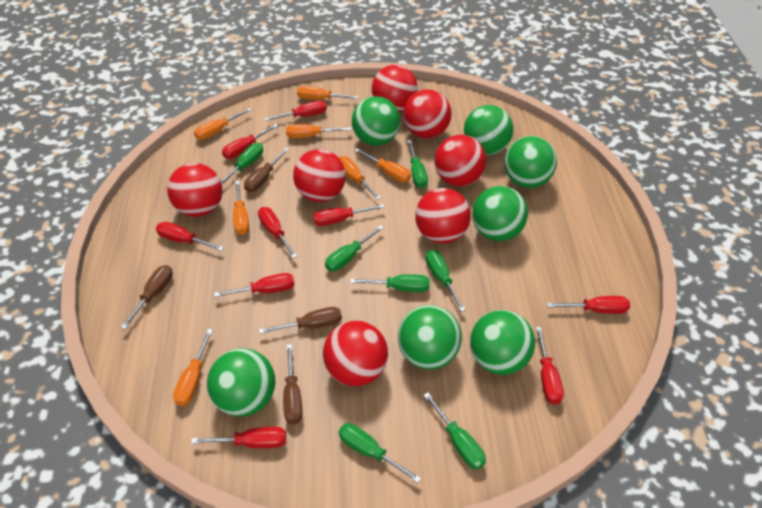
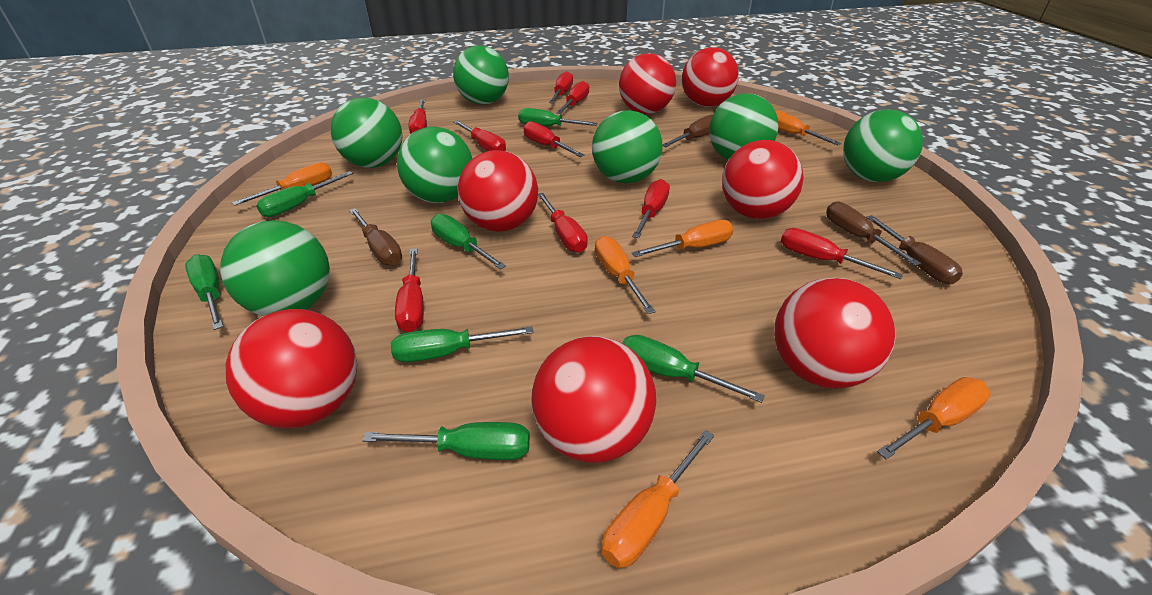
orange screwdriver: [173,329,213,406] [194,108,252,140] [233,181,249,235] [286,124,351,138] [297,86,359,100] [339,156,381,200] [354,148,411,182] = 7 -> [232,162,332,206] [595,236,656,314] [602,430,714,568] [632,220,734,257] [775,110,841,145] [877,377,991,460] = 6

